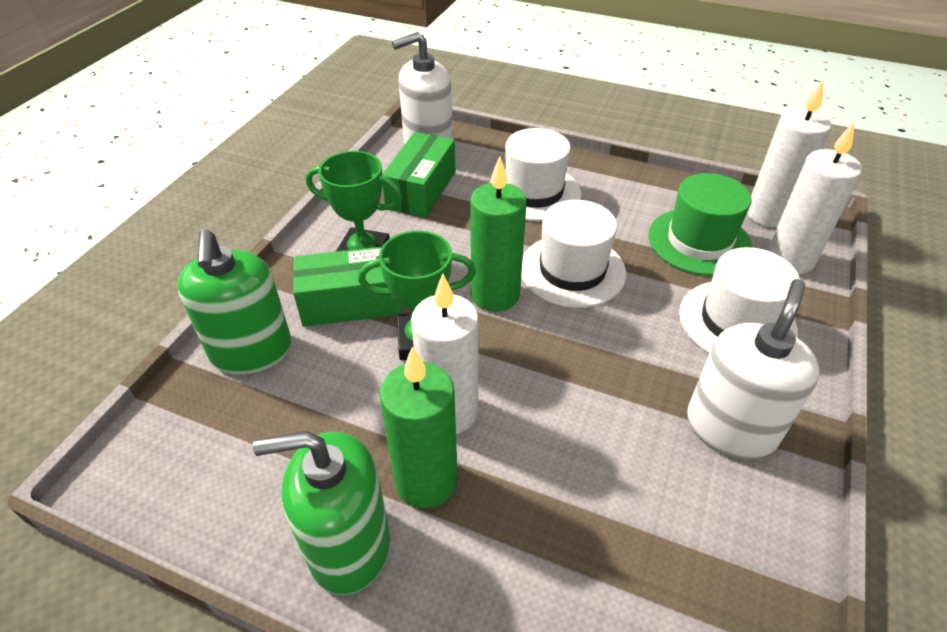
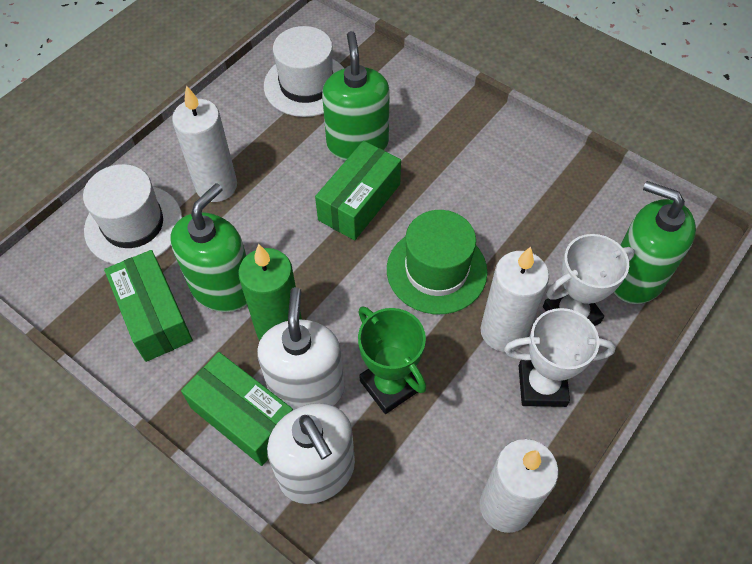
green box: [293,246,402,327] [382,132,455,217] = 2 -> [104,250,193,362] [181,352,293,466] [315,141,401,240] = 3
green candle: [380,347,458,508] [470,157,527,312] = 2 -> [238,244,302,340] = 1
green soap dispenser: [177,229,292,374] [253,431,390,595] = 2 -> [171,183,247,312] [322,31,390,161] [614,181,696,304] = 3
green trophy: [306,151,403,252] [358,231,476,360] = 2 -> [358,306,426,414] = 1
white hat: [490,128,581,221] [521,200,626,308] [679,247,800,353] = 3 -> [83,164,182,265] [264,26,344,117] = 2
white trophy: none = 0 -> [504,308,616,407] [543,234,635,326] = 2

